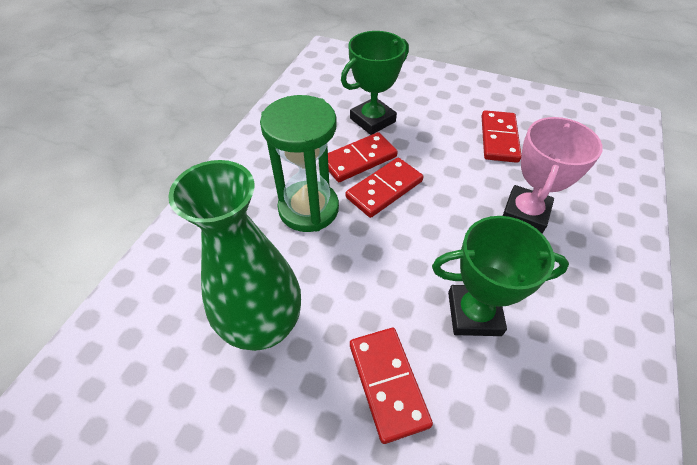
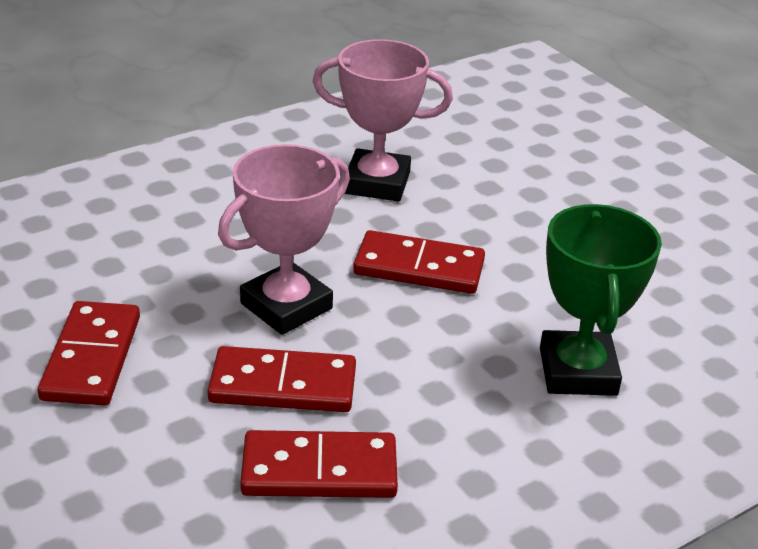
green hourglass: [260,95,339,232] = 1 -> none = 0
green trophy: [341,31,409,135] [432,216,569,336] = 2 -> [540,204,662,396] = 1
green vase: [168,160,301,351] = 1 -> none = 0
pink trophy: [503,117,603,233] = 1 -> [218,144,350,335] [312,39,453,202] = 2

